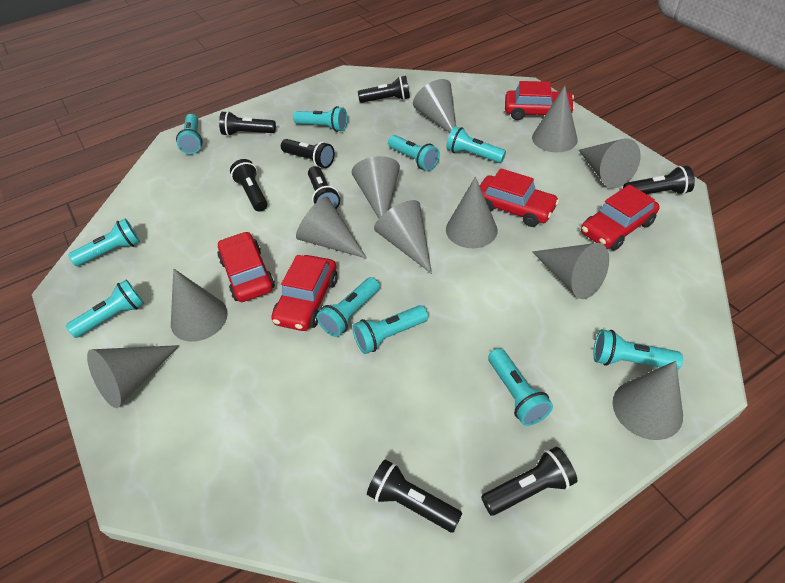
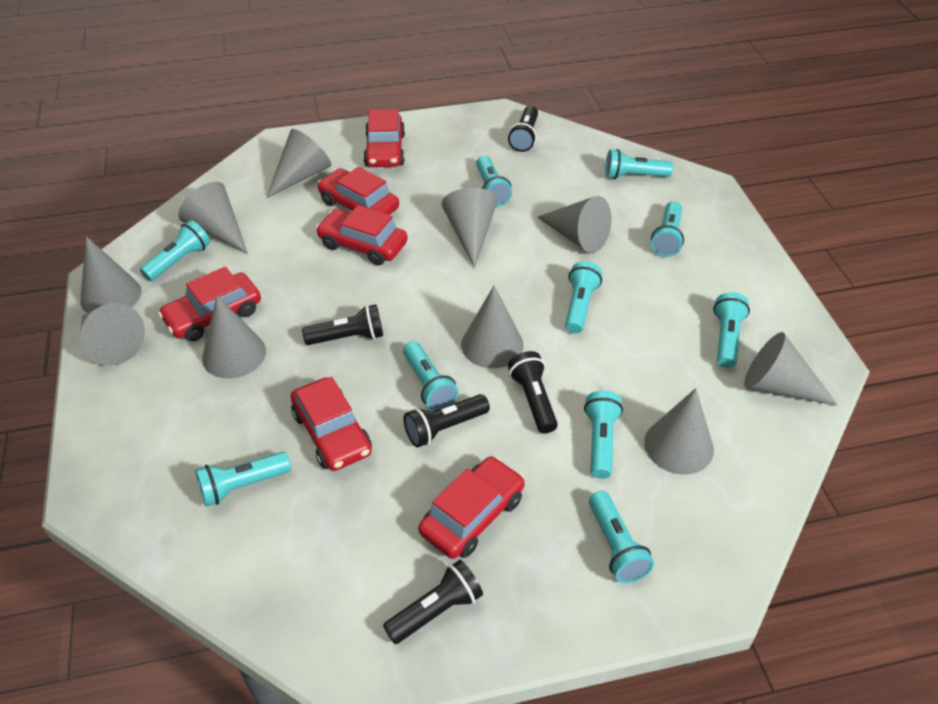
black flashlight: [219,111,276,136] [230,159,267,212] [281,139,335,168] [308,166,340,209] [358,76,410,103] [367,459,462,533] [481,447,577,516] [623,166,695,195] = 8 -> [302,304,383,345] [383,560,483,644] [404,394,490,447] [508,106,538,152] [508,351,558,434] = 5
grey cone: [87,345,180,408] [171,269,228,342] [296,196,367,259] [352,156,400,219] [374,200,432,274] [413,79,456,133] [446,177,497,248] [532,86,578,152] [532,243,609,299] [579,138,641,188] [612,361,683,440] = 11 -> [80,236,141,313] [80,303,145,366] [178,182,248,254] [202,296,266,379] [266,129,331,198] [442,188,497,268] [461,286,523,368] [537,196,612,253] [644,388,714,475] [744,332,838,406] = 10
red car: [217,231,275,302] [271,255,338,331] [480,168,559,227] [505,81,575,120] [581,184,659,250] = 5 -> [158,267,261,341] [291,377,372,471] [316,205,408,266] [317,167,399,215] [363,109,405,167] [418,456,525,559] = 6

